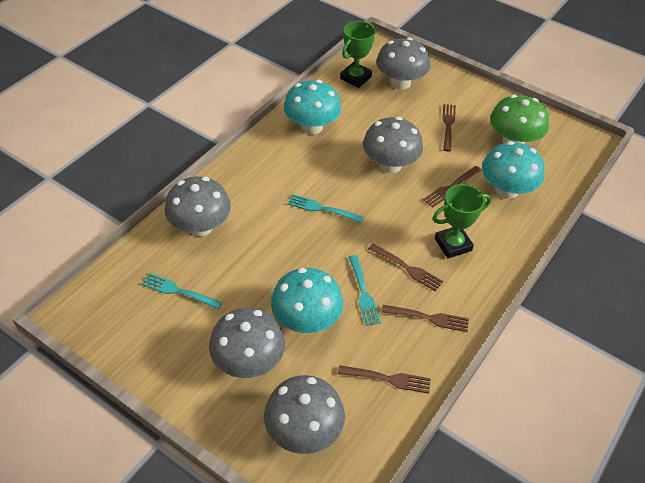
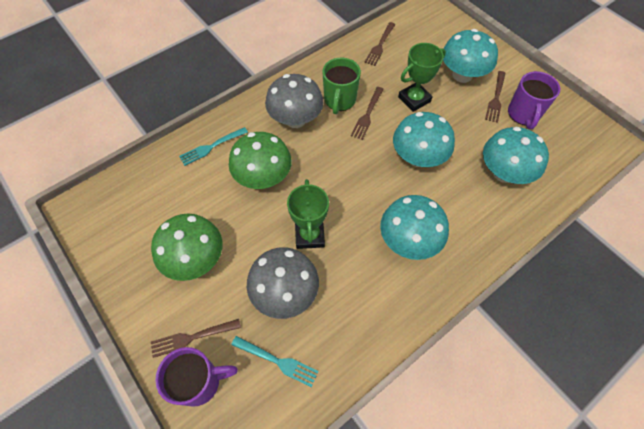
brown fork: [338,365,431,394] [368,243,444,292] [382,305,469,332] [423,166,482,208] [442,104,456,152] = 5 -> [151,319,241,358] [351,87,384,140] [364,22,396,66] [485,71,506,123] = 4
green mug: none = 0 -> [322,57,361,114] = 1
green mushroom: [490,95,549,144] = 1 -> [151,213,222,281] [229,132,292,189] = 2
grey mushroom: [164,176,231,236] [209,308,285,378] [264,375,345,454] [363,117,423,173] [376,37,431,90] = 5 -> [247,247,319,319] [265,74,324,128] = 2
purple mug: none = 0 -> [155,347,238,407] [508,71,560,129] = 2
turquoise fork: [141,273,222,309] [287,194,364,223] [349,255,381,326] = 3 -> [179,127,248,166] [231,336,318,387] = 2
turquoise mushroom: [271,268,343,333] [284,80,341,135] [482,141,544,199] = 3 -> [380,195,449,260] [393,112,455,167] [443,29,498,83] [483,127,549,184] = 4

